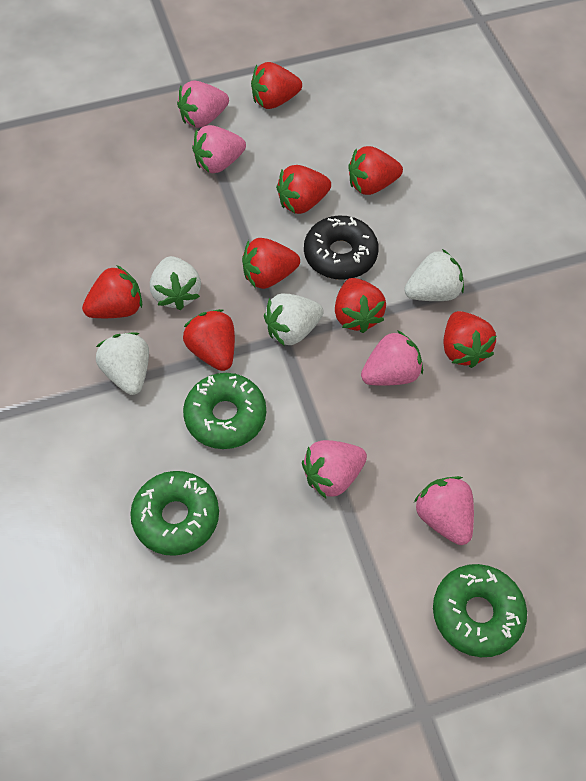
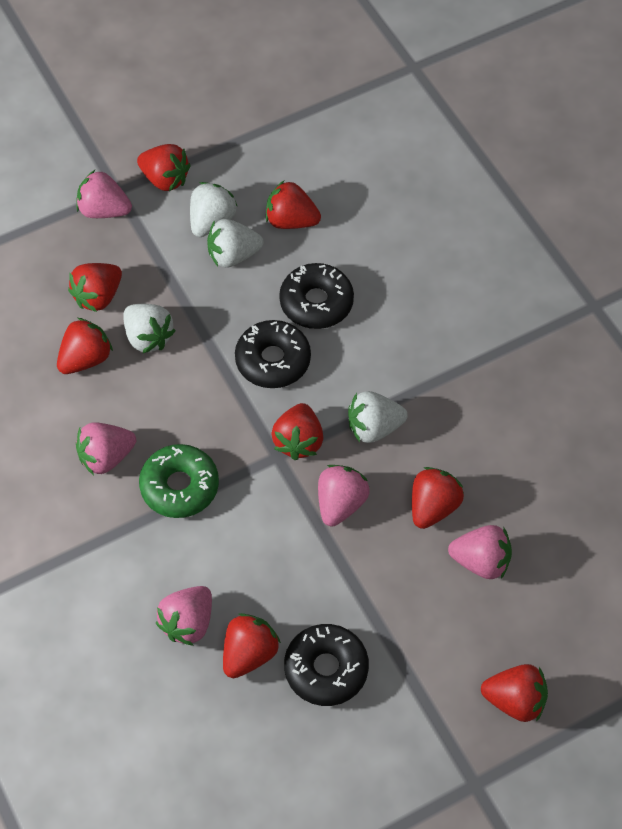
black donut: [304,215,379,280] = 1 -> [235,320,311,388] [279,263,354,329] [284,624,369,706] = 3
green donut: [130,471,219,556] [183,373,266,449] [433,564,527,657] = 3 -> [139,444,219,518] = 1

